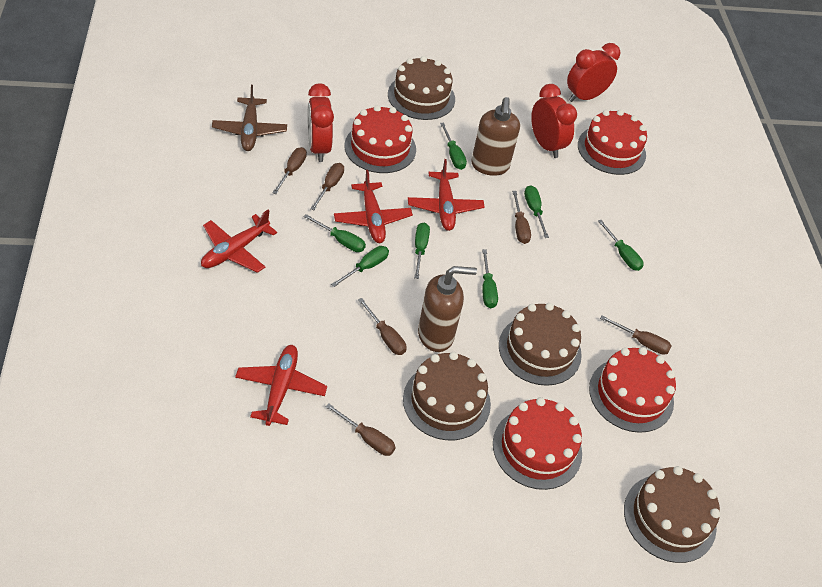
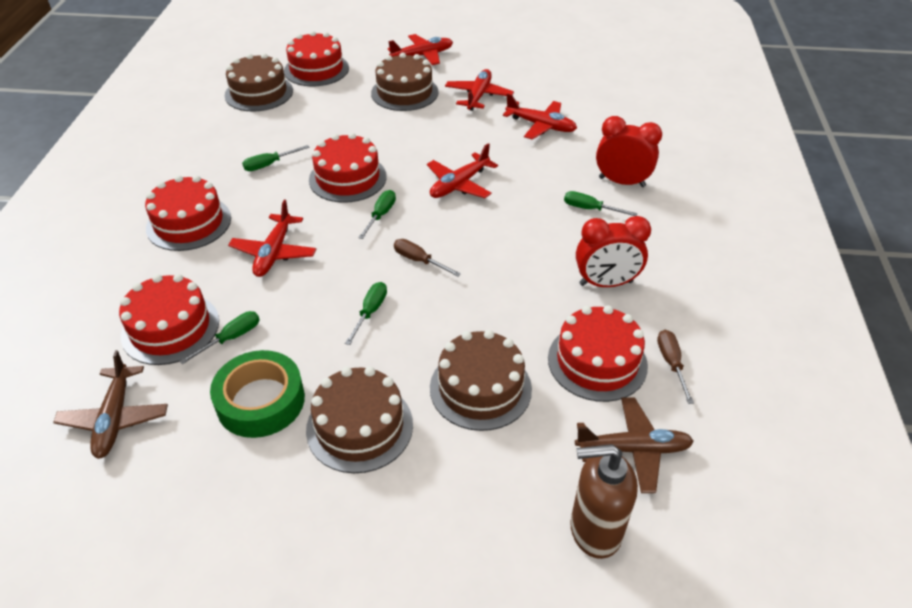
brown plane: [212,85,287,151] = 1 -> [53,350,168,459] [575,397,694,493] = 2
brown screwdriver: [272,147,307,194] [310,163,344,210] [326,403,396,456] [358,298,406,355] [512,191,531,244] [600,316,671,355] = 6 -> [394,239,461,277] [657,330,694,404] = 2
brown soap dispenser: [418,266,477,352] [471,97,520,176] = 2 -> [570,444,638,559] = 1
green screwdriver: [304,214,366,252] [331,246,389,287] [414,223,430,279] [440,122,467,170] [482,249,498,308] [524,185,549,238] [598,220,643,271] = 7 -> [180,311,260,364] [242,145,310,171] [345,282,387,345] [358,190,396,239] [564,191,638,216] = 5
green tape: none = 0 -> [210,350,305,438] = 1
red cake: [344,105,416,173] [493,397,582,490] [578,110,647,175] [589,347,676,433] = 4 -> [119,274,219,365] [145,175,231,251] [284,31,349,86] [309,133,387,203] [548,305,648,402] = 5
red clock: [308,83,334,162] [531,84,577,158] [567,43,620,102] = 3 -> [576,216,651,287] [596,116,662,187] = 2
red plane: [201,210,277,273] [235,345,327,426] [334,170,413,243] [408,159,484,231] = 4 -> [228,200,316,277] [388,34,453,65] [427,143,498,198] [445,69,514,111] [503,93,577,139] = 5

